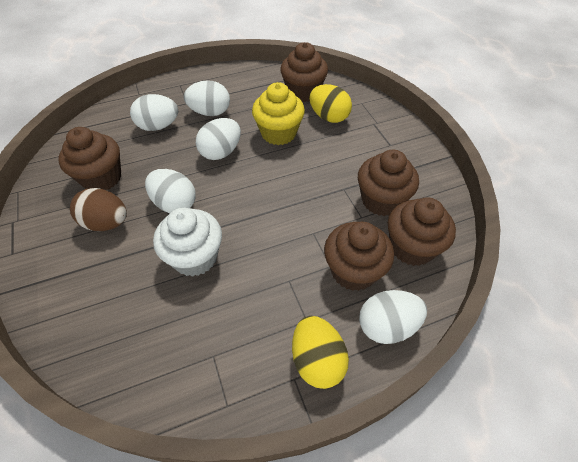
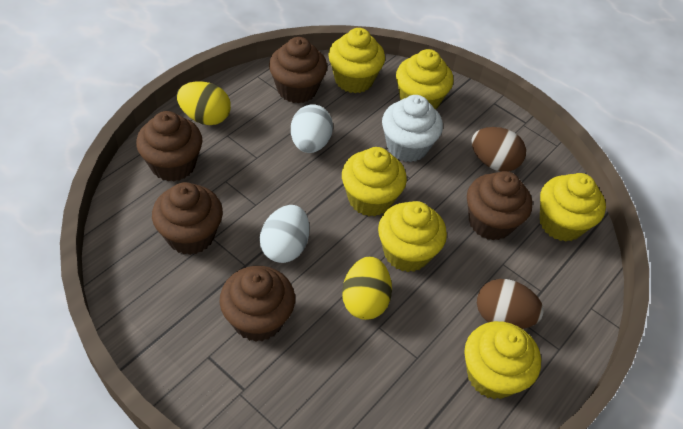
brown egg: [70,188,127,231] = 1 -> [471,127,526,172] [477,279,544,329] = 2
white egg: [130,94,178,131] [145,169,196,213] [184,80,230,116] [196,118,241,160] [359,290,427,344] = 5 -> [260,205,309,263] [291,104,333,153] = 2
yellow cupcake: [252,82,305,145] = 1 -> [328,28,385,93] [342,147,407,216] [378,201,447,272] [396,49,453,110] [464,321,541,399] [540,173,606,242] = 6

